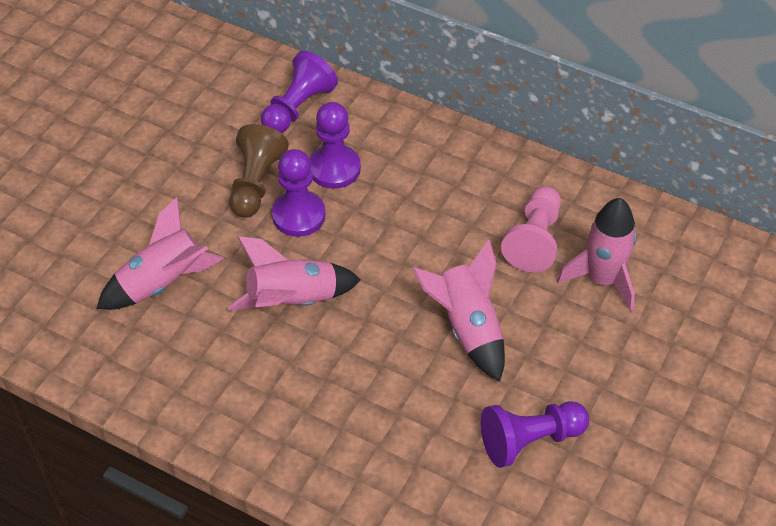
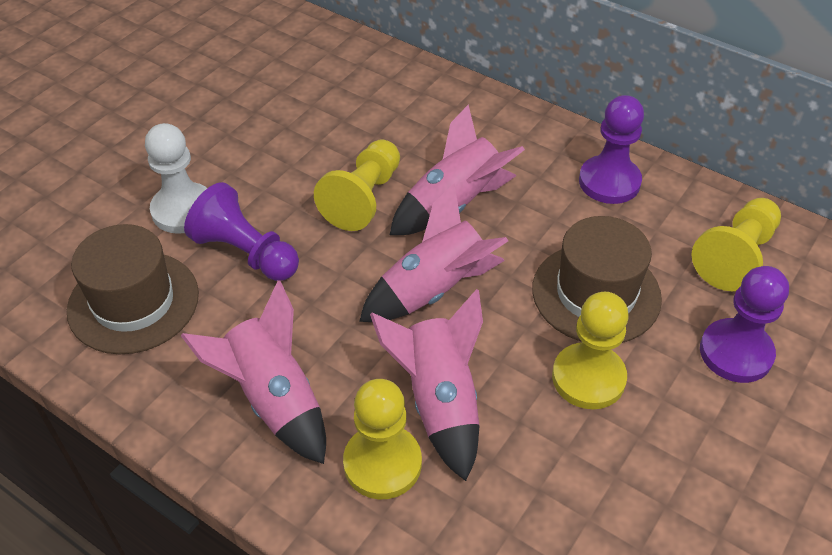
brown hat: none = 0 -> [67,224,199,354] [532,216,662,343] = 2
brown pawn: [229,124,289,218] = 1 -> none = 0
pink pawn: [501,186,561,272] = 1 -> none = 0
purple pawn: [261,51,338,133] [272,149,326,237] [310,102,361,189] [481,401,589,468] = 4 -> [184,182,299,281] [579,95,644,204] [700,266,789,383] = 3
white pawn: none = 0 -> [145,123,207,234] = 1
yellow pawn: none = 0 -> [314,139,400,231] [343,379,422,499] [552,292,629,409] [691,198,781,291] = 4

